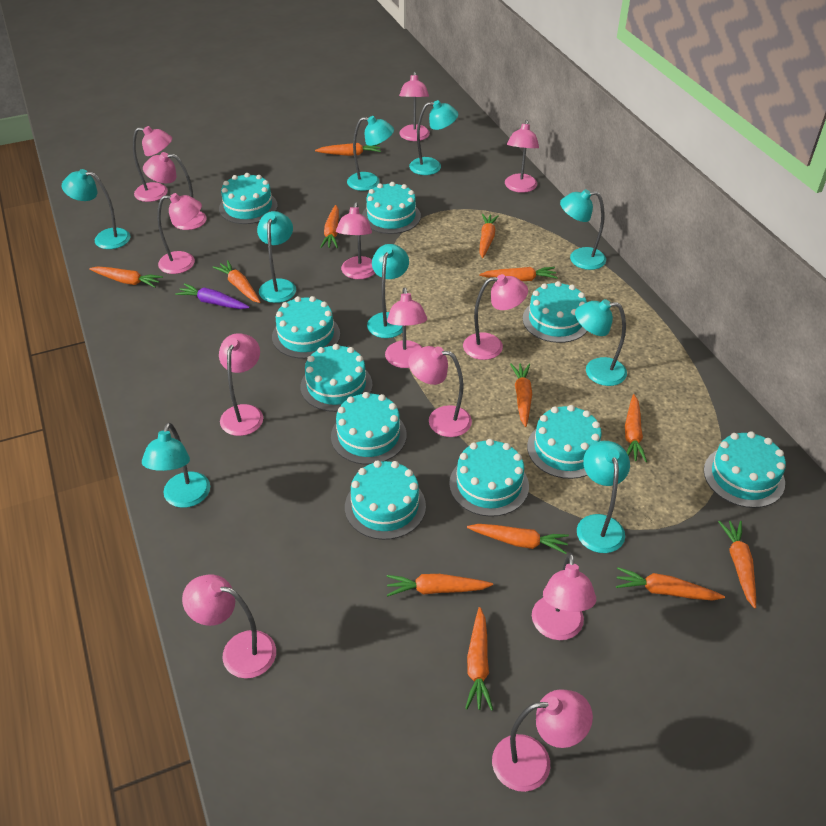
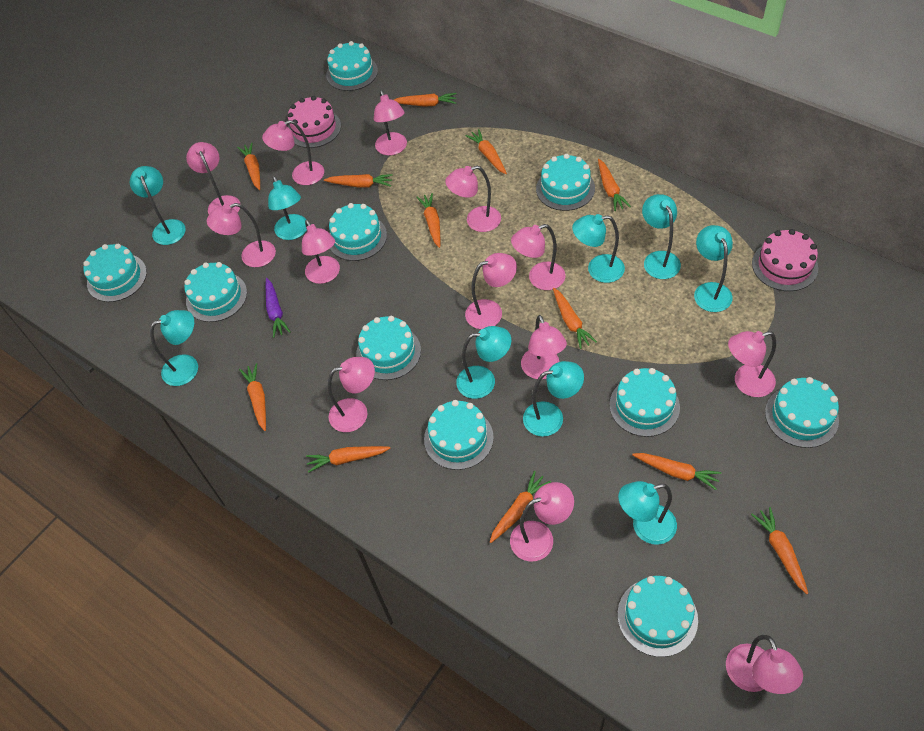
orange carrot: [89,267,163,288] [213,260,260,303] [315,143,381,156] [320,205,339,248] [387,574,493,597] [465,607,493,710] [467,524,569,554] [479,214,499,258] [479,267,558,281] [510,363,532,427] [616,567,725,600] [625,394,647,462] [718,521,756,608] = 13 -> [237,142,260,190] [239,363,266,431] [306,446,390,473] [324,174,393,187] [394,93,457,107] [417,193,441,248] [465,129,507,174] [490,471,551,543] [553,288,597,349] [598,159,631,211] [632,453,721,490] [751,507,808,594] = 12
pink cake: none = 0 -> [288,96,341,148] [752,229,818,291] = 2

